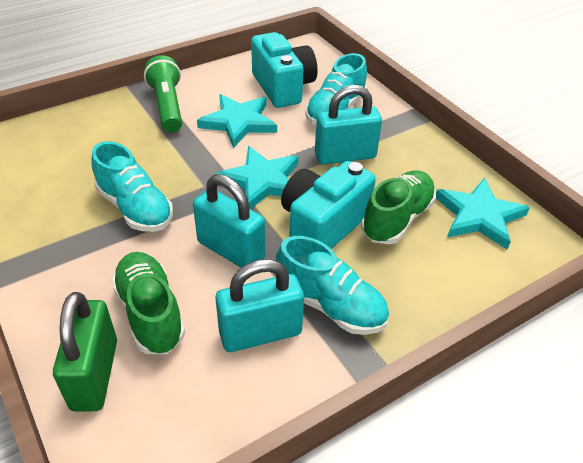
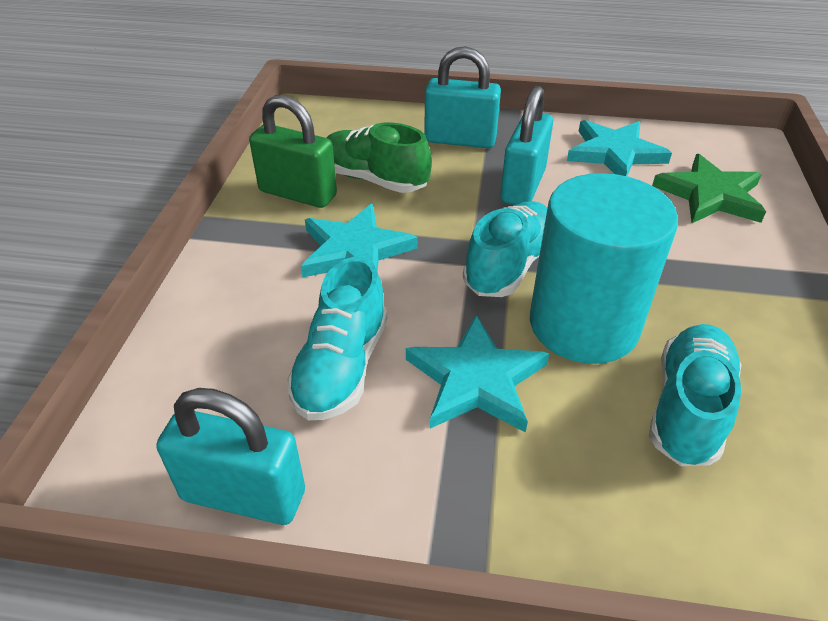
green flashlight: [144,55,182,133] = 1 -> none = 0
green shoe: [111,252,185,354] [361,170,436,244] = 2 -> [326,122,432,193] = 1
green star: none = 0 -> [652,154,766,223] = 1
turquoise camera: [251,32,318,108] [281,161,376,249] = 2 -> none = 0
turquoise cylinder: none = 0 -> [530,173,678,364] = 1

